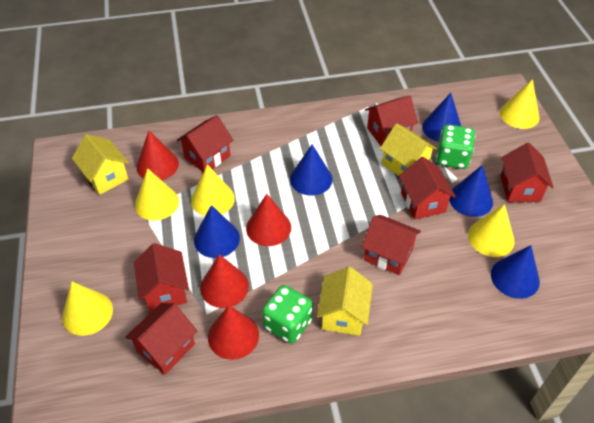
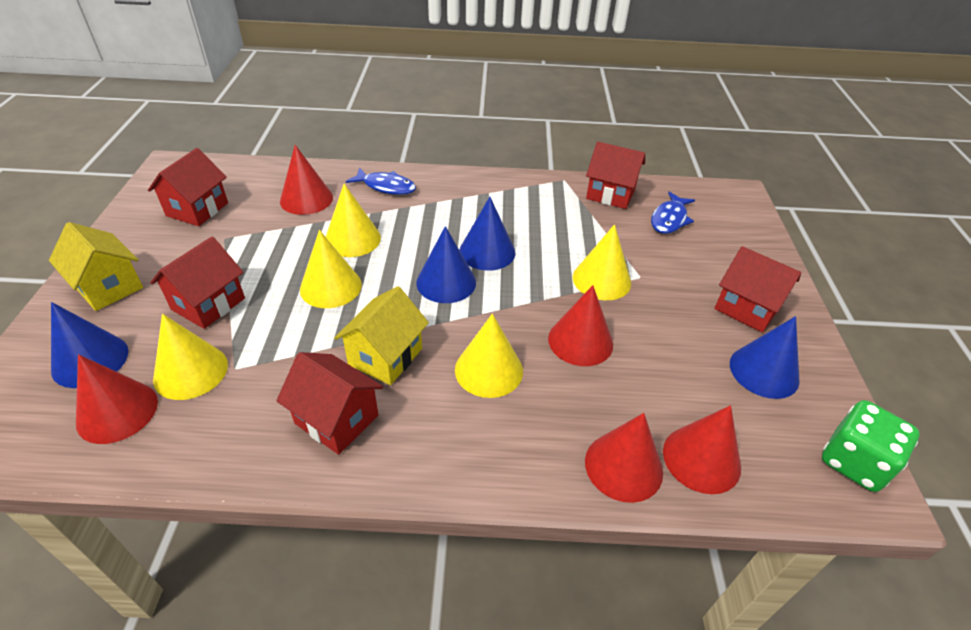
blue cone: [194,205,240,258] [290,144,333,195] [422,93,461,142] [449,165,493,217] [491,245,540,299] = 5 -> [51,302,128,388] [416,226,476,303] [460,197,516,271] [730,316,800,399] = 4
blue fish: none = 0 -> [346,168,416,195] [651,192,695,234] = 2
green dice: [262,285,313,344] [436,124,475,169] = 2 -> [822,400,919,492] = 1
red cone: [137,130,179,180] [200,254,249,308] [208,305,259,360] [246,194,291,246] = 4 -> [76,354,158,444] [280,145,333,215] [548,285,613,366] [585,413,663,503] [663,405,741,494] = 5
red house: [125,303,197,375] [134,243,189,312] [177,115,233,172] [362,215,421,275] [365,95,418,146] [399,157,456,219] [500,143,554,202] = 7 -> [148,148,228,226] [150,237,245,329] [276,352,383,455] [586,142,645,209] [714,246,801,332] = 5
yellow house: [72,134,129,195] [317,267,373,336] [380,123,437,176] = 3 -> [49,222,143,311] [334,286,429,385] = 2

